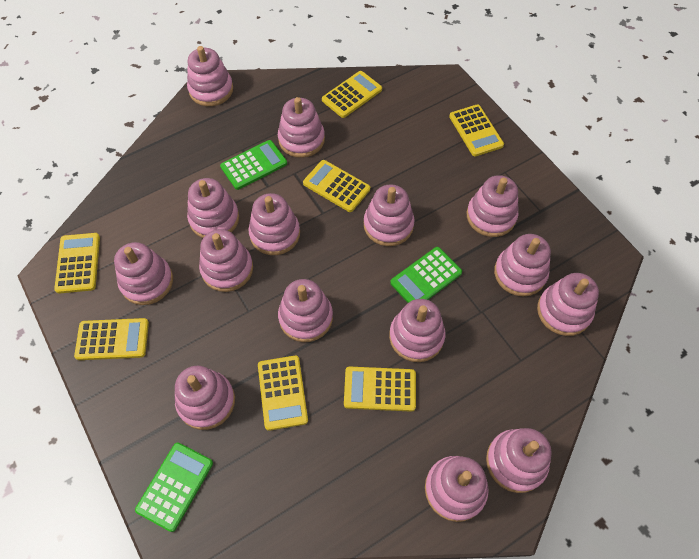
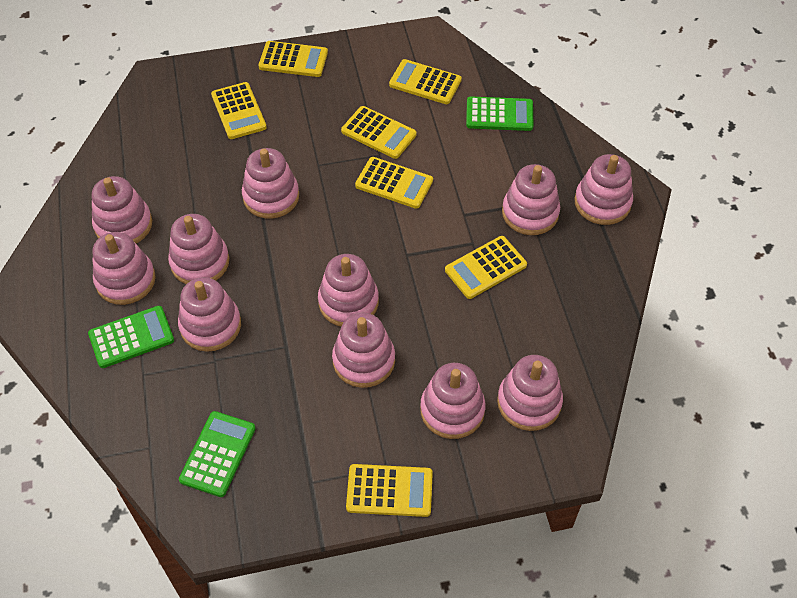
pink stacking toy: [114,242,173,305] [175,366,235,430] [187,46,233,106] [187,178,239,238] [199,229,253,292] [248,193,300,255] [278,97,325,158] [278,279,333,342] [364,184,414,246] [389,299,445,362] [425,456,489,522] [467,175,518,237] [486,428,552,493] [494,234,551,297] [537,273,599,336] = 15 -> [92,176,152,243] [92,232,156,305] [168,214,229,284] [178,277,241,352] [242,148,299,219] [318,254,379,327] [332,313,395,388] [420,363,486,439] [497,355,563,431] [502,164,560,235] [574,154,633,225] = 11

